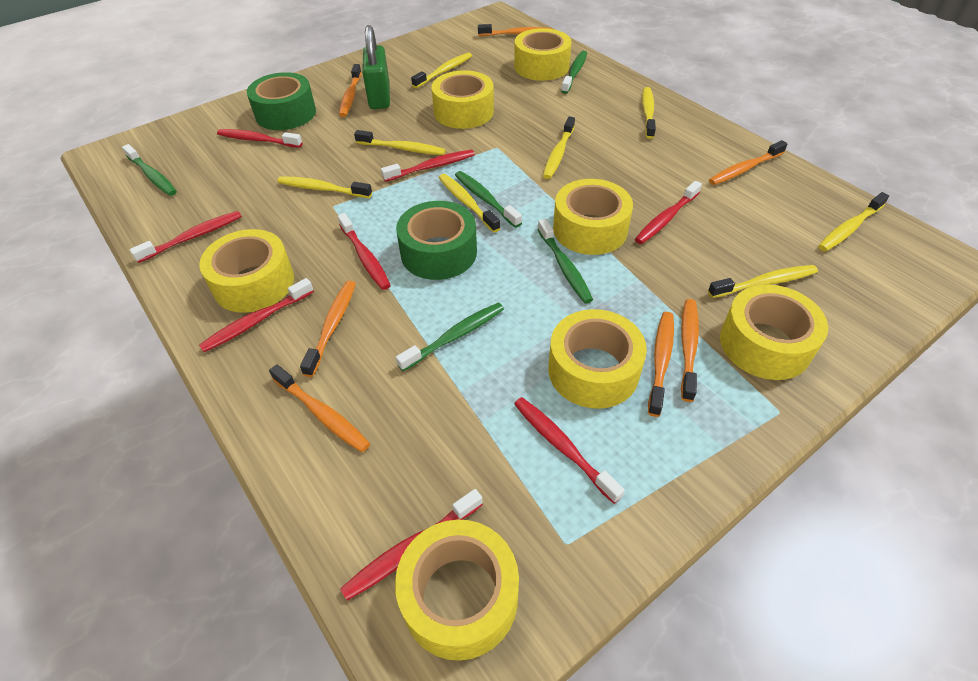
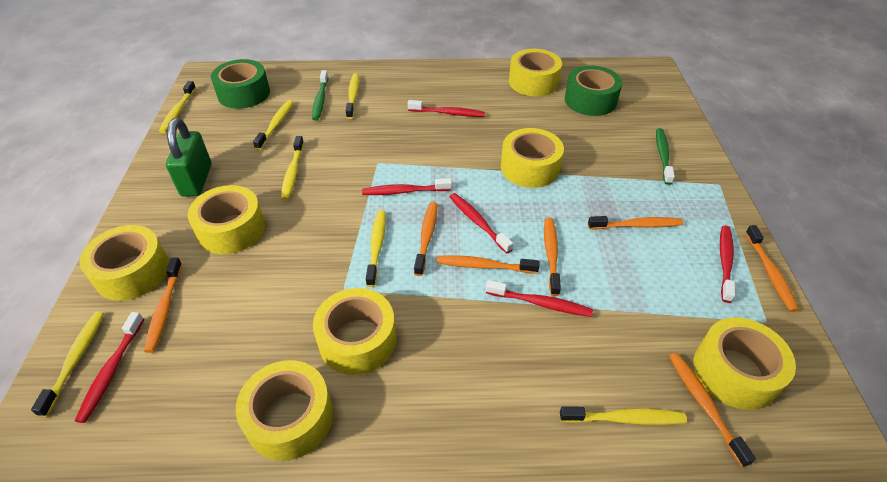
green toothbrush: [122,144,177,196] [396,303,504,371] [455,171,522,228] [537,219,593,303] [561,51,587,94] = 5 -> [312,70,328,121] [656,128,675,185] = 2
red toothbrush: [130,211,242,263] [199,278,314,352] [217,129,302,148] [338,213,391,290] [340,489,483,601] [381,150,475,182] [514,397,625,504] [635,181,702,244] = 8 -> [75,312,144,423] [362,178,452,195] [408,100,485,117] [449,193,513,253] [486,280,593,317] [720,225,735,303] = 6
yellow toothbrush: [277,176,372,198] [354,130,446,155] [411,53,472,88] [439,174,500,233] [543,116,575,179] [642,87,656,139] [708,265,818,298] [818,192,889,252] = 8 -> [31,311,104,417] [159,81,196,133] [253,100,294,150] [281,136,304,200] [346,73,359,119] [366,210,386,287] [560,406,687,425] = 7

